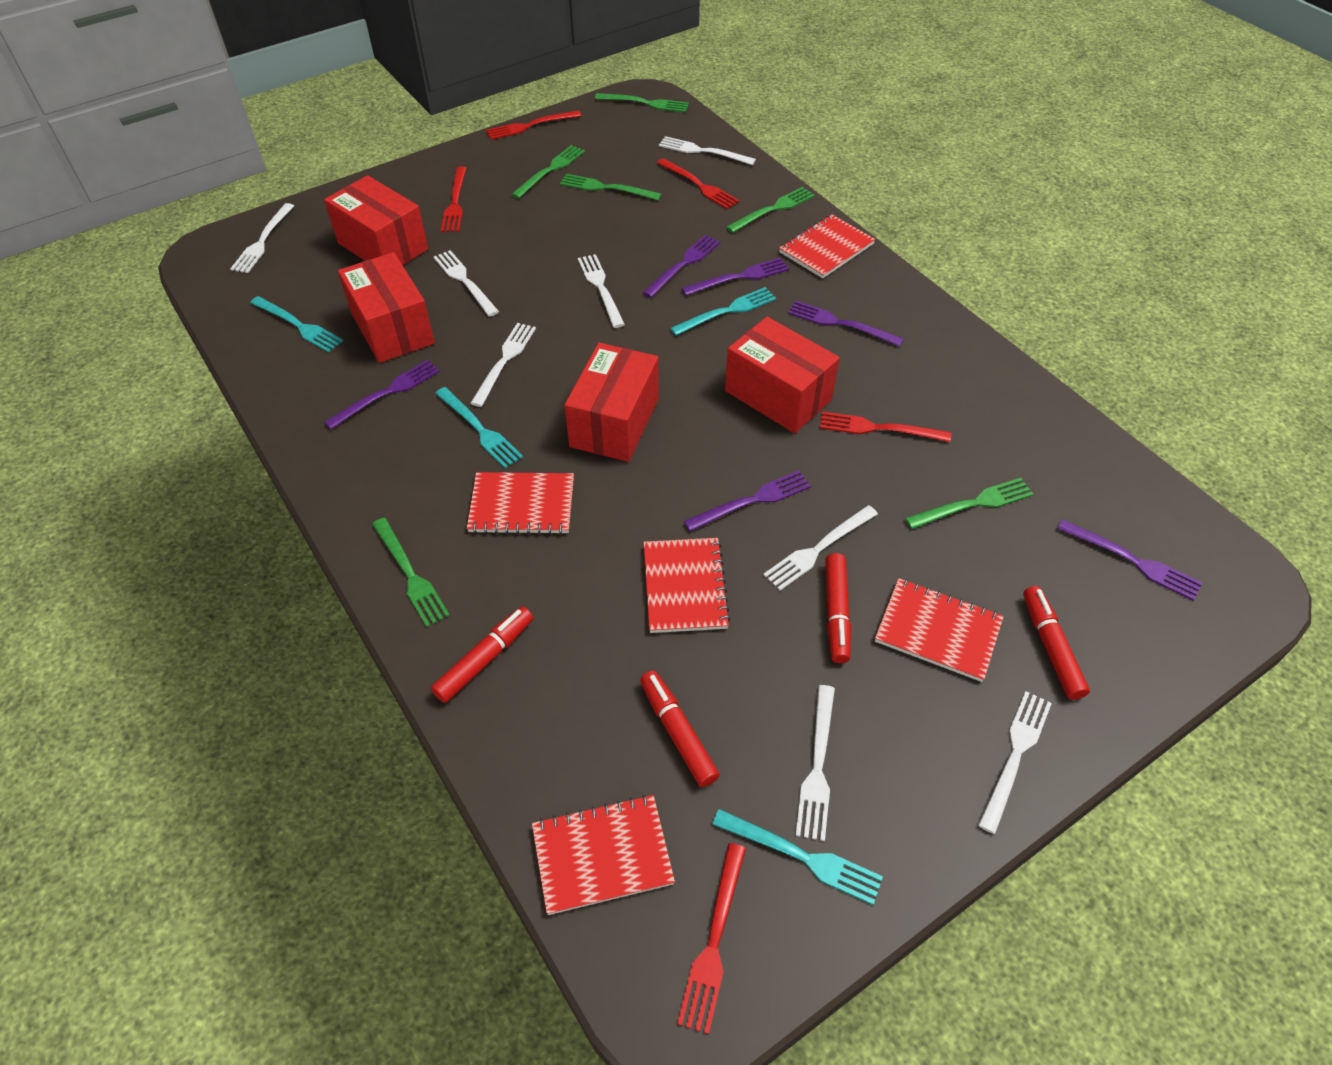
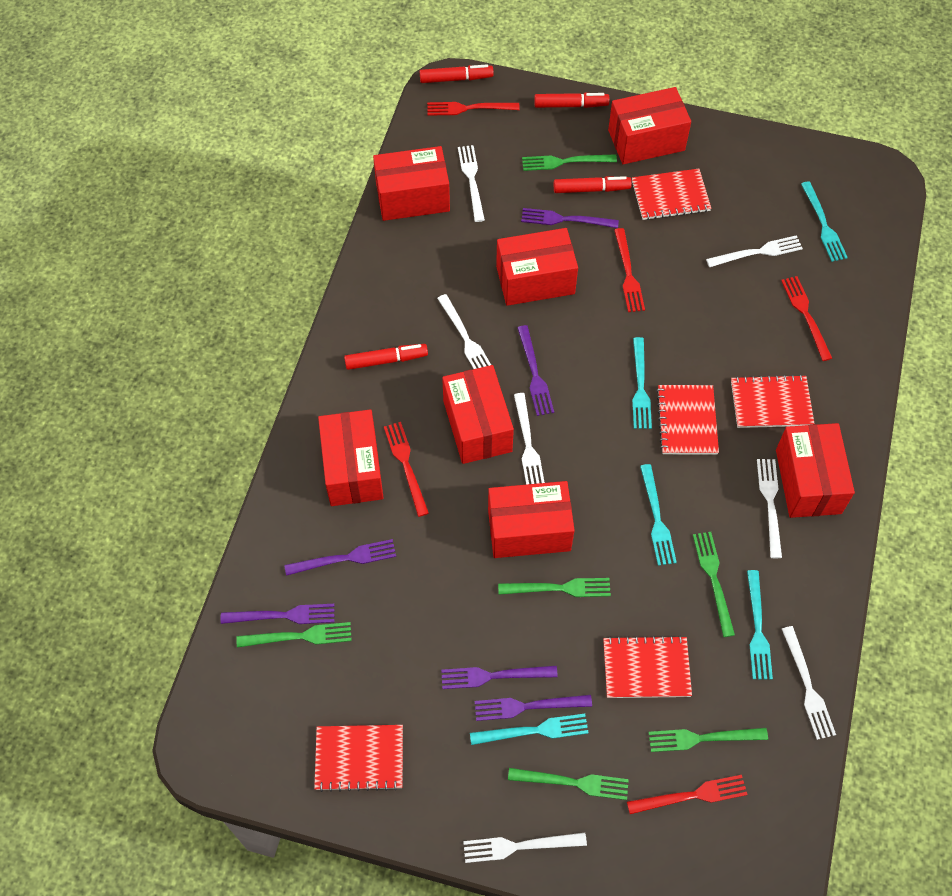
red box: [324,175,428,265] [338,252,435,363] [564,343,659,462] [725,317,840,433] = 4 -> [318,409,384,506] [373,146,450,221] [442,365,514,464] [488,481,575,558] [496,228,578,306] [608,87,691,164] [776,423,855,518] = 7
turquoise fork: [250,296,343,352] [435,387,523,468] [670,287,776,335] [712,809,883,905] = 4 -> [470,714,589,745] [632,337,652,429] [640,464,677,566] [747,570,773,679] [801,181,848,262] = 5
white fork: [230,203,294,273] [434,250,499,317] [470,323,536,407] [578,254,625,328] [659,136,756,165] [763,505,878,591] [795,685,835,841] [978,691,1052,834] = 8 -> [437,294,491,369] [458,145,485,222] [463,833,587,863] [514,393,545,485] [706,235,803,267] [757,459,782,558] [782,626,836,740] = 7

